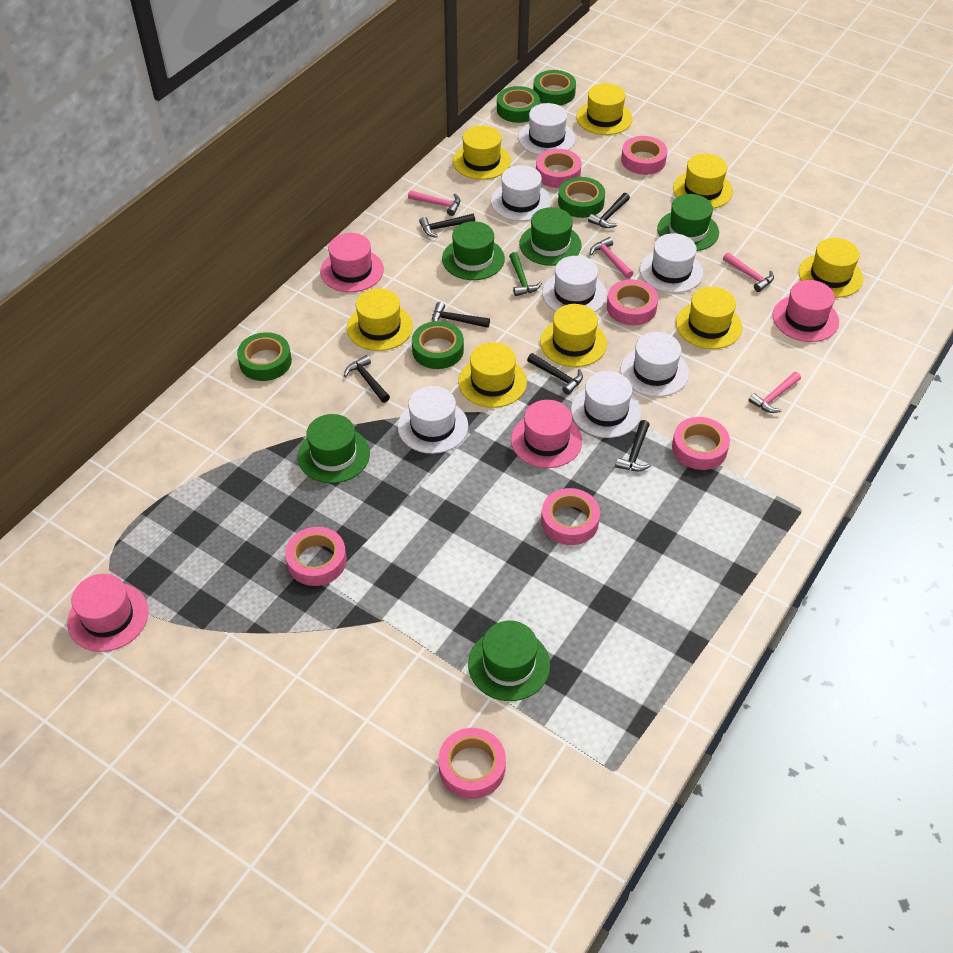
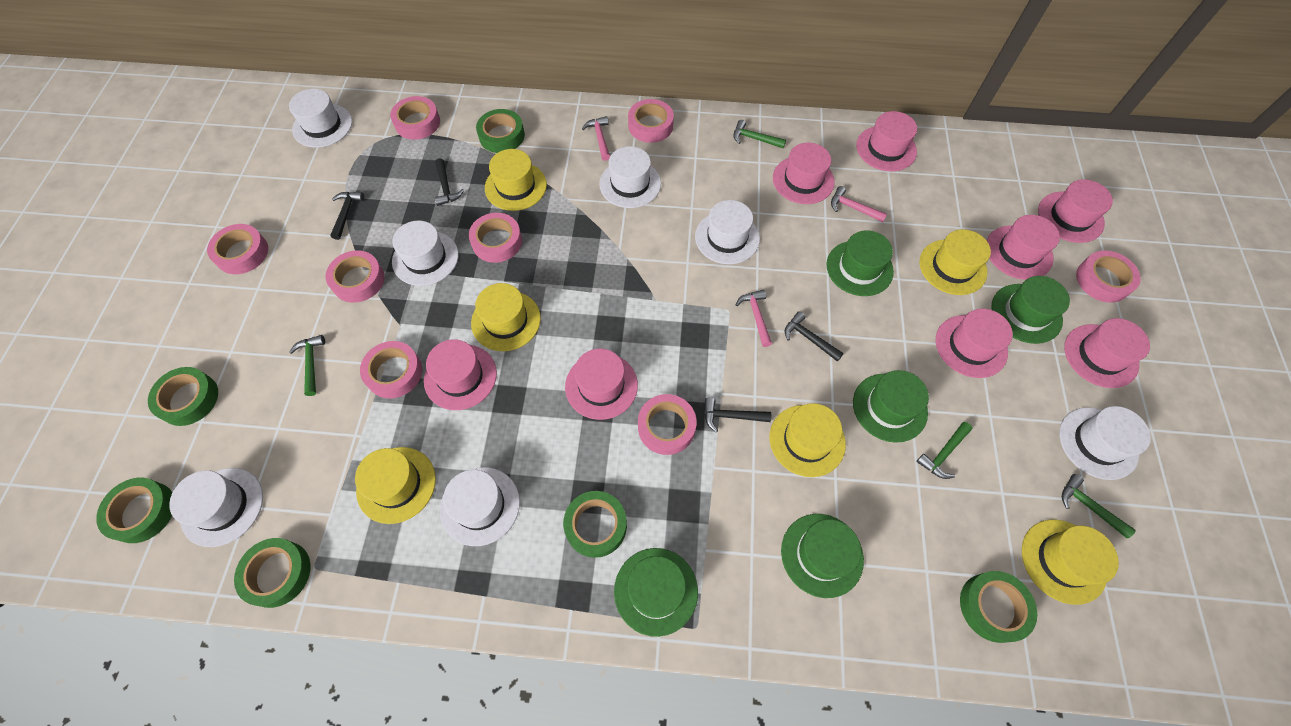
black hammer: [344,355,390,403] [419,214,475,238] [432,302,490,328] [527,353,583,395] [588,193,630,228] [615,420,651,471] = 6 -> [331,192,364,240] [434,158,464,206] [705,397,771,432] [785,311,844,362] = 4
green hammer: [509,252,542,296] = 1 -> [289,335,325,396] [733,120,786,148] [916,422,973,479] [1062,474,1136,538] = 4
green tape: [237,332,292,381] [412,321,464,369] [497,86,540,123] [533,70,576,105] [558,177,605,218] = 5 -> [96,478,172,543] [148,367,218,426] [234,538,311,608] [476,109,525,153] [563,491,627,558] [960,571,1037,643] = 6
pink hammer: [408,190,460,216] [590,237,634,279] [723,252,774,292] [748,372,801,413] = 4 -> [582,116,610,161] [736,290,772,347] [831,186,887,222] = 3
pink hat: [67,574,149,652] [320,233,384,292] [511,400,582,468] [773,280,839,342] = 4 -> [424,339,497,410] [565,348,638,420] [773,143,835,204] [856,111,917,171] [936,309,1013,378] [987,215,1060,280] [1038,179,1113,243] [1064,318,1150,388] = 8
pink tape: [285,527,347,586] [438,728,506,799] [536,149,581,188] [541,488,600,545] [607,280,658,325] [621,136,667,175] [672,417,730,470] = 7 -> [207,224,268,274] [326,250,385,303] [360,341,422,398] [390,96,440,140] [469,213,522,263] [628,99,674,143] [638,394,697,455] [1076,250,1141,303] = 8
yellow hat: [347,288,413,351] [453,126,511,180] [458,342,527,408] [540,304,607,367] [576,83,633,135] [673,154,733,209] [676,287,742,349] [799,238,863,298] = 8 -> [355,447,436,524] [471,283,541,351] [485,149,547,211] [770,403,846,477] [919,229,991,295] [1022,520,1119,605] = 6

